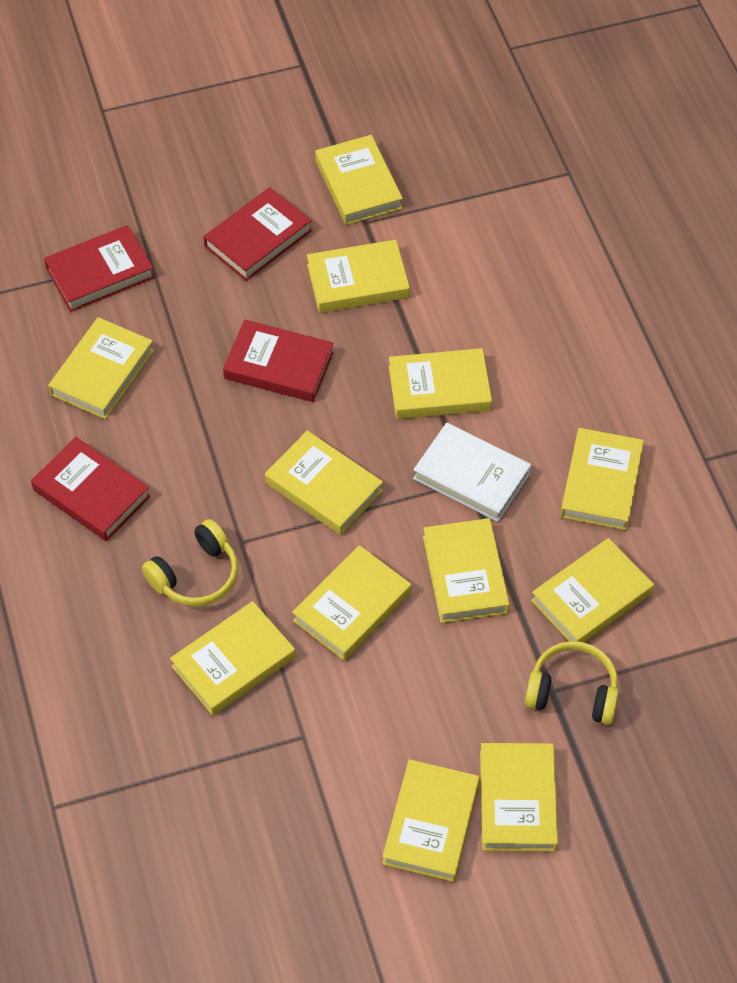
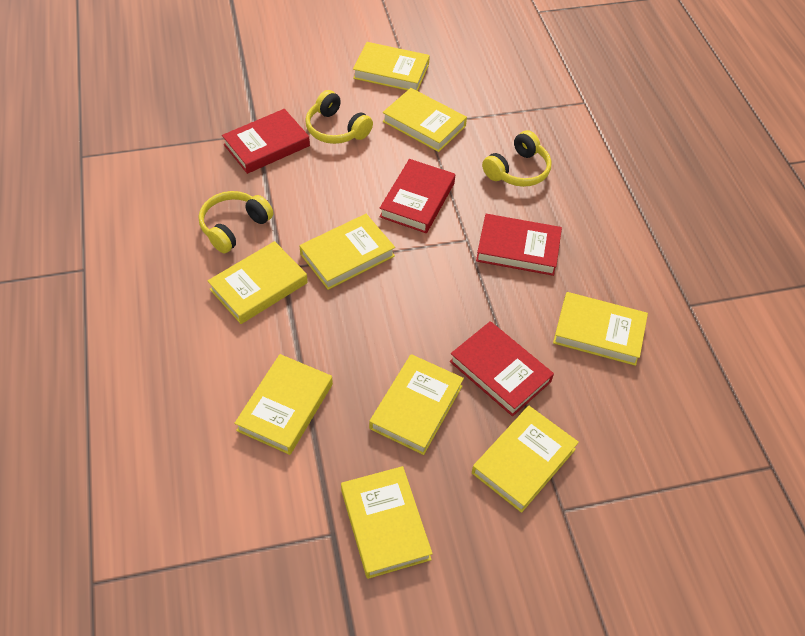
white book: [413,423,531,522] = 1 -> none = 0
yellow book: [48,317,154,419] [170,601,296,716] [265,430,383,535] [292,545,411,661] [307,240,410,313] [315,135,403,225] [382,759,480,882] [389,348,492,419] [423,518,510,623] [480,743,558,851] [531,538,654,643] [560,428,644,530] = 12 -> [208,241,308,324] [234,354,333,455] [299,214,395,290] [341,466,433,579] [353,42,430,91] [369,354,464,455] [382,88,467,152] [472,406,579,513] [553,292,648,366] = 9
yellow headphones: [142,519,238,607] [525,641,619,725] = 2 -> [199,191,273,253] [305,90,373,144] [482,130,552,187] = 3

